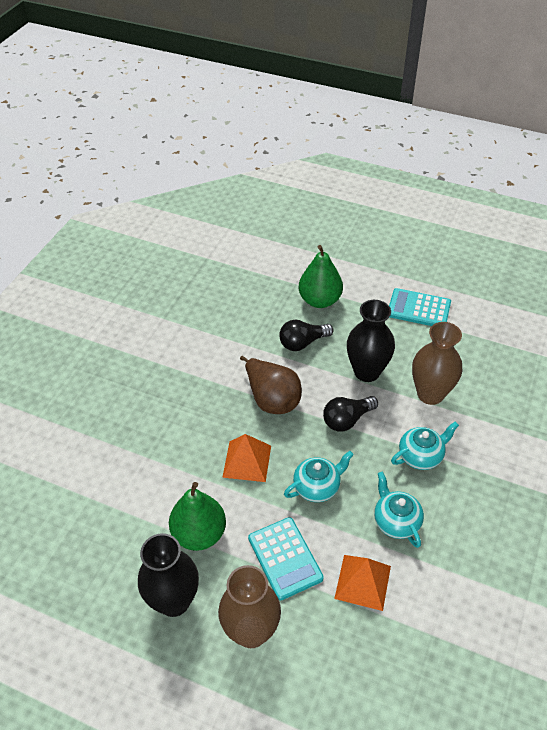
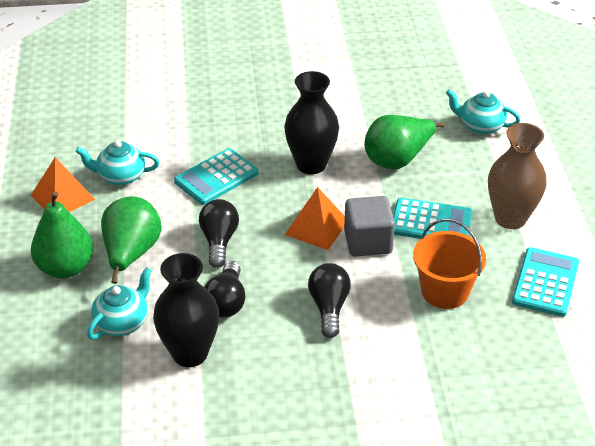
black light bulb: [279,320,334,351] [323,396,378,432] = 2 -> [199,199,239,268] [204,261,246,317] [308,263,351,338] = 3
brown pear: [240,356,302,414] = 1 -> none = 0
brown vase: [218,565,281,648] [412,322,462,405] = 2 -> [488,123,547,229] = 1
green pear: [169,482,226,551] [299,245,343,308] = 2 -> [31,192,93,278] [101,196,161,284] [364,115,445,169] = 3
grey cube: none = 0 -> [344,196,395,257] = 1
orange bucket: none = 0 -> [413,218,486,309] = 1
turquoise calculator: [248,517,324,600] [389,288,451,326] = 2 -> [174,148,259,205] [393,198,472,239] [512,247,579,317] = 3

